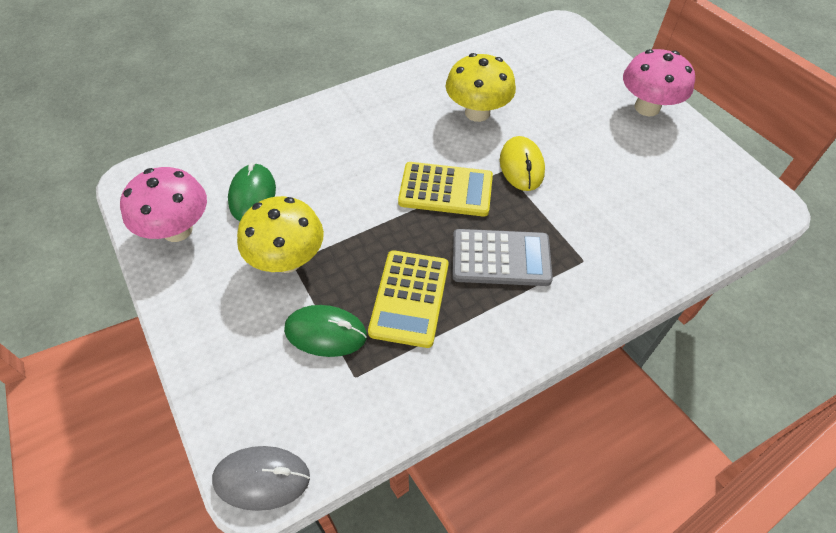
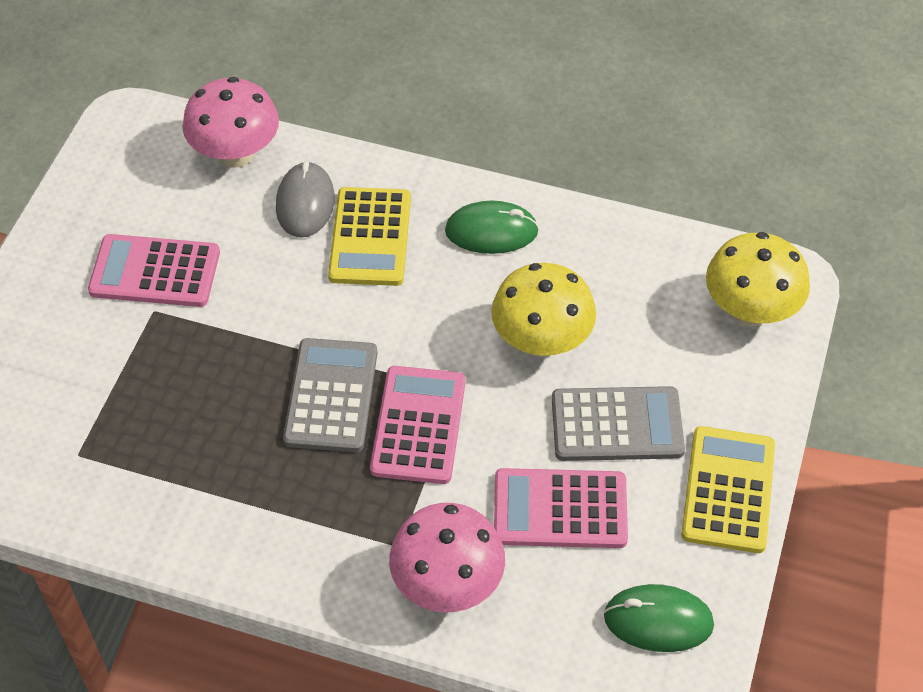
grey calculator: [452,229,553,286] = 1 -> [283,338,377,452] [552,386,685,461] = 2
pink calculator: none = 0 -> [88,234,220,307] [370,366,465,484] [494,468,628,548] = 3
yellow mouse: [500,136,545,191] = 1 -> none = 0

